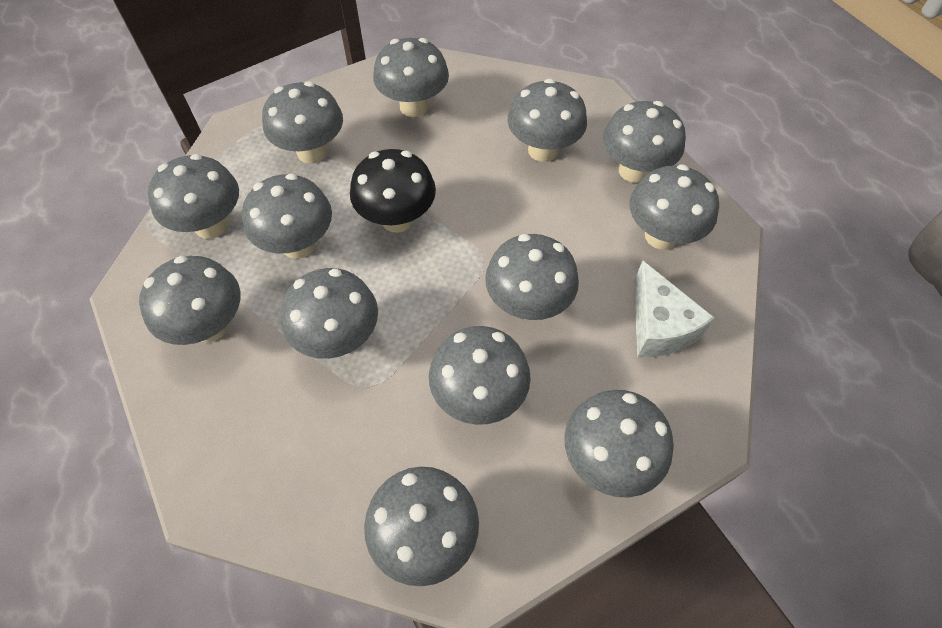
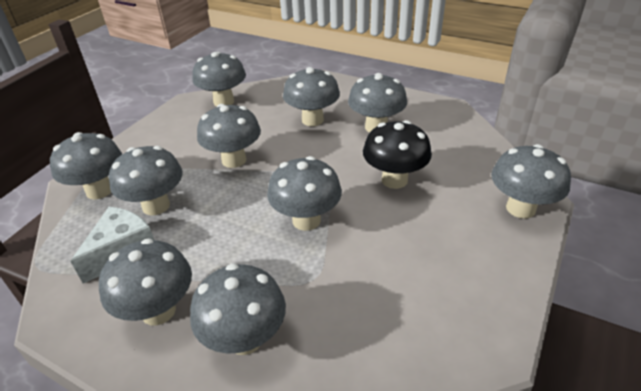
grey mushroom: [139,256,240,345] [148,154,239,239] [242,174,332,259] [262,81,343,164] [281,268,378,359] [364,467,479,586] [373,38,449,117] [429,326,531,425] [485,234,579,320] [508,79,587,162] [564,390,674,497] [603,101,686,183] [630,164,719,250] = 13 -> [50,132,122,200] [99,238,192,326] [109,146,182,215] [190,264,286,355] [192,52,246,106] [197,104,261,168] [267,156,342,231] [283,67,340,126] [348,73,407,133] [491,144,571,218] = 10

